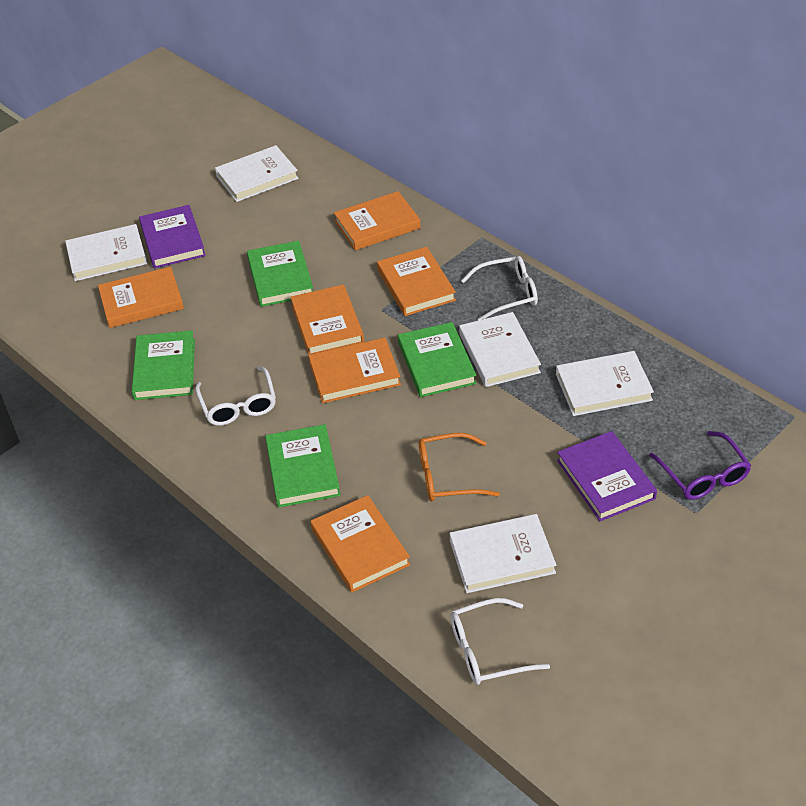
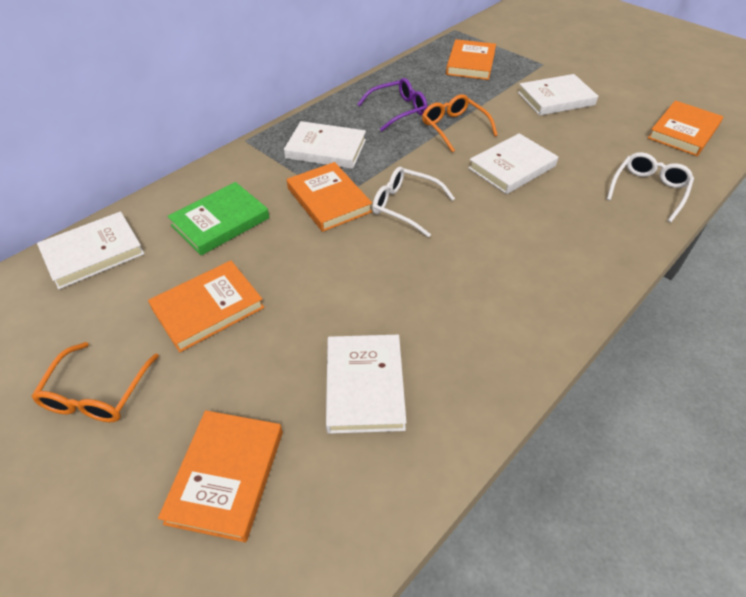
green book: [132,330,195,400] [247,241,313,307] [265,424,340,508] [398,322,477,397] = 4 -> [167,182,270,256] = 1
orange book: [98,267,184,328] [290,285,364,355] [308,338,401,403] [311,495,410,592] [334,191,421,250] [377,247,456,316] = 6 -> [148,261,264,352] [158,410,283,542] [287,162,372,232] [446,39,496,80] [648,100,723,156] = 5
orange glasses: [419,433,500,502] = 1 -> [31,342,159,422] [422,94,498,153] = 2
purple book: [139,205,206,268] [557,431,657,521] = 2 -> none = 0
white glasses: [195,366,276,426] [450,598,550,685] [461,256,538,320] = 3 -> [372,166,455,237] [607,152,694,222] = 2

